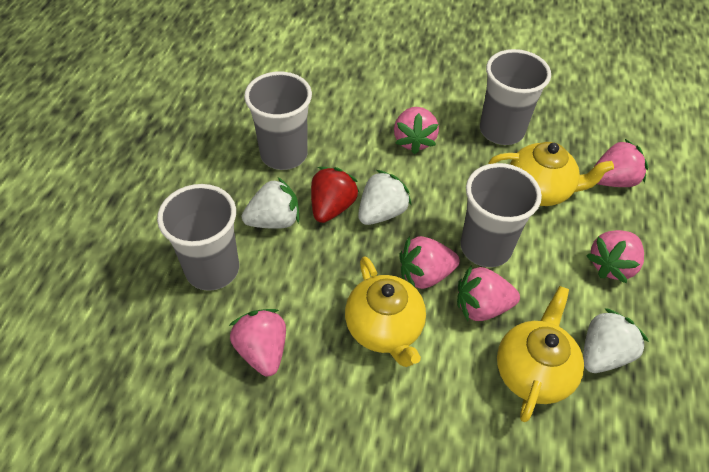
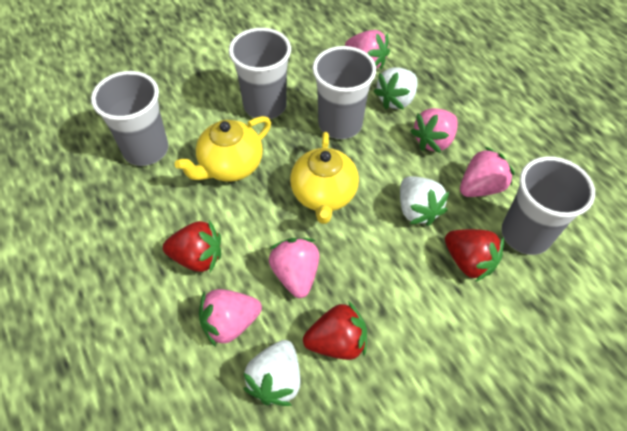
pink strawberry: [229,309,286,377] [394,107,439,154] [400,236,460,289] [457,265,520,321] [586,230,644,283] [593,139,648,187] = 6 -> [199,289,262,347] [269,238,319,298] [345,30,390,69] [410,108,458,153] [460,147,515,197] = 5
red strawberry: [311,167,359,223] = 1 -> [163,220,221,272] [303,301,367,360] [445,229,504,282] = 3
yellow teapot: [345,256,426,367] [488,142,614,206] [497,286,584,422] = 3 -> [175,116,271,182] [290,132,359,224] = 2

